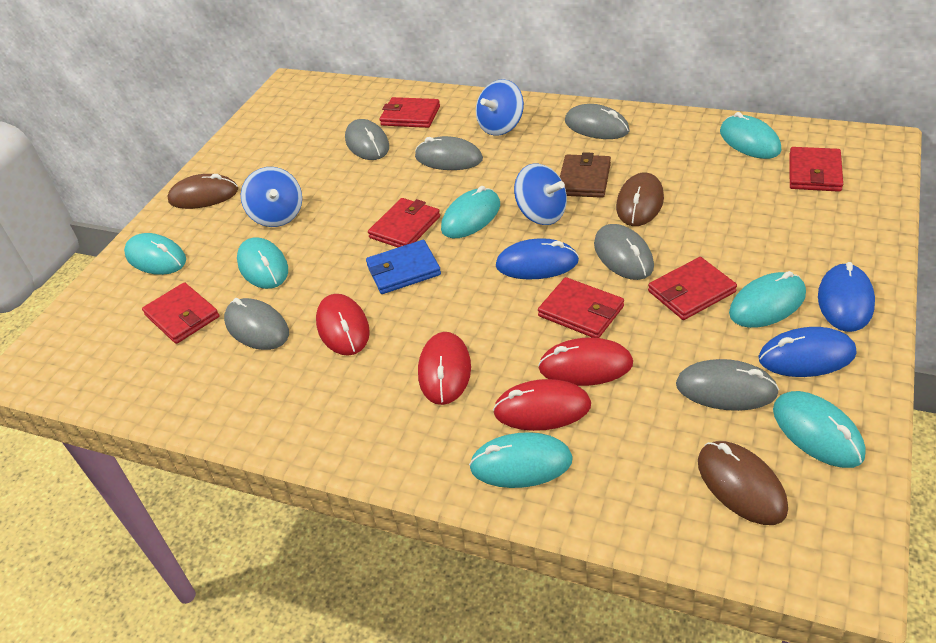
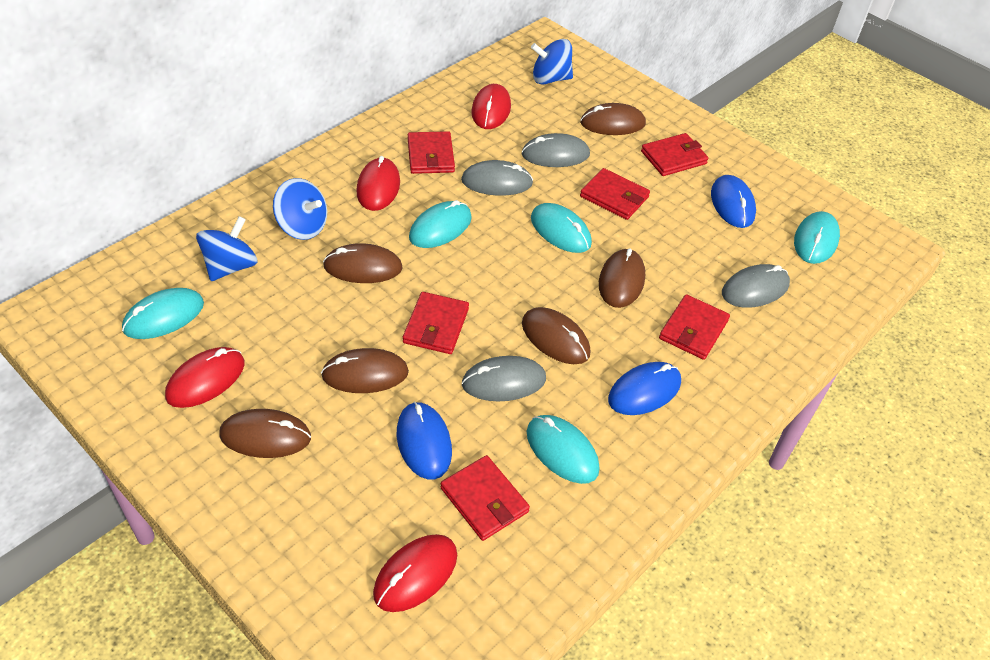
blue wallet: [366,240,441,294] = 1 -> none = 0
brown mouse: [167,174,238,209] [616,172,664,226] [698,441,788,525] = 3 -> [219,409,311,458] [321,348,409,393] [323,243,403,283] [522,307,591,364] [580,103,646,135] [599,248,645,308] = 6
brown wallet: [560,152,611,198] = 1 -> none = 0
grey mouse: [224,298,289,350] [345,119,389,160] [415,136,483,170] [565,104,630,139] [594,224,654,280] [676,359,779,411] = 6 -> [461,160,533,196] [462,356,546,401] [522,133,590,167] [722,264,790,308] = 4
turquoise mouse: [124,233,186,275] [237,237,288,289] [441,186,500,238] [469,432,573,488] [720,112,781,159] [729,271,806,328] [773,391,865,468] = 7 -> [122,288,204,339] [409,200,472,248] [527,415,600,484] [531,203,592,253] [794,211,840,264] = 5

